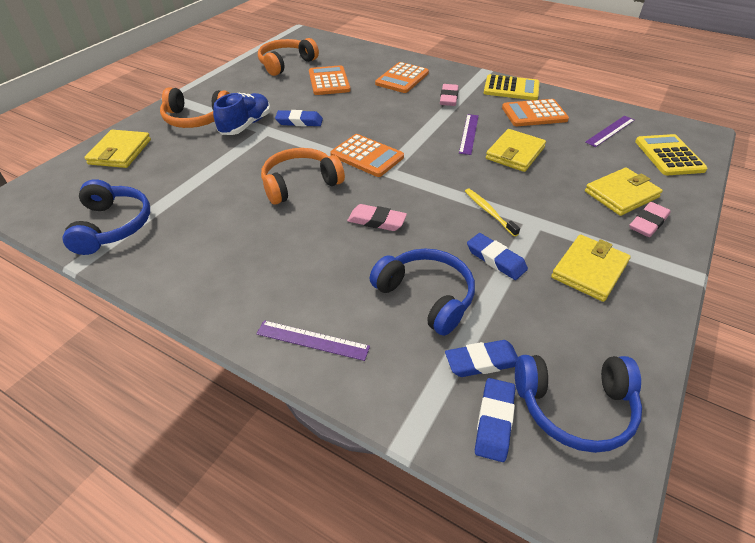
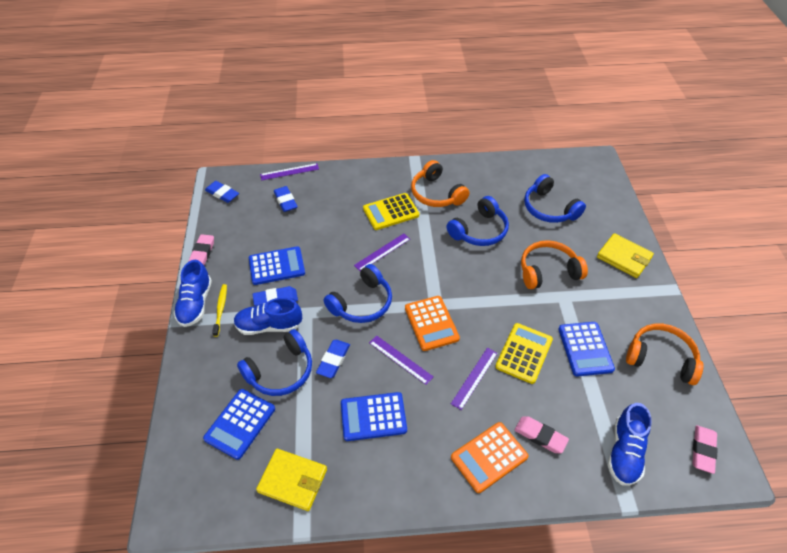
blue calculator: none = 0 -> [203,389,275,460] [249,246,305,285] [341,392,407,441] [558,322,615,377] = 4
blue headphones: [63,179,150,255] [370,249,475,336] [515,355,642,453] = 3 -> [237,329,312,396] [324,264,392,323] [447,196,509,246] [524,174,586,223] = 4
blue shoe: [213,93,270,135] = 1 -> [174,260,212,327] [234,298,302,335] [608,403,652,486] = 3
orange calculator: [309,65,351,95] [330,134,404,177] [375,62,429,93] [502,99,569,126] = 4 -> [405,296,460,351] [451,422,528,493] = 2
purple ruler: [256,320,370,361] [459,114,479,155] [585,116,635,147] = 3 -> [260,163,319,180] [354,233,410,271] [369,335,434,385] [451,348,498,410] = 4
yellow wallet: [84,130,151,168] [486,129,546,172] [551,235,631,302] [585,168,663,216] = 4 -> [256,449,327,511] [597,233,654,278] = 2

